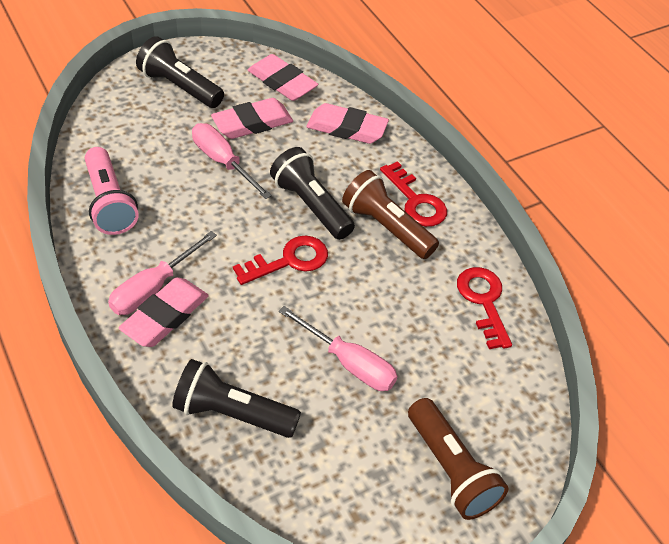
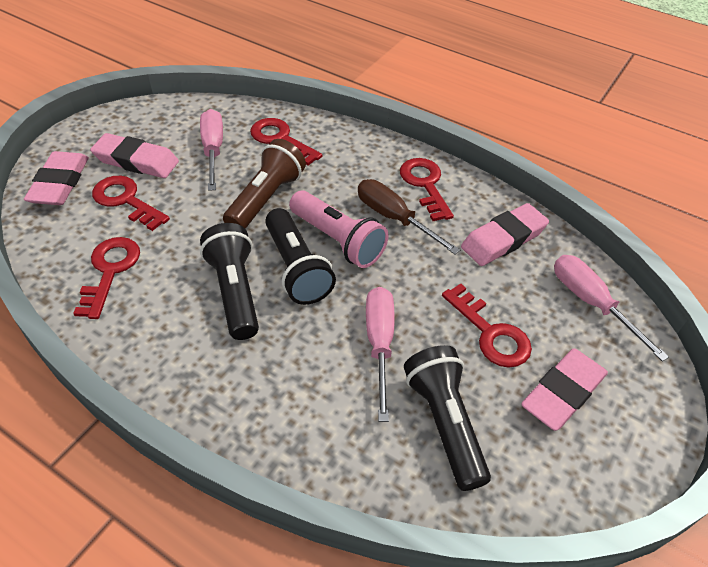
brown flashlight: [342,170,439,259] [408,398,508,520] = 2 -> [223,139,306,229] = 1
brown screwdriver: none = 0 -> [358,179,460,254] = 1
red key: [233,235,328,285] [380,161,447,227] [457,267,512,349] = 3 -> [73,237,140,319] [92,176,170,231] [250,118,323,165] [400,158,454,221] [442,284,532,368] = 5

